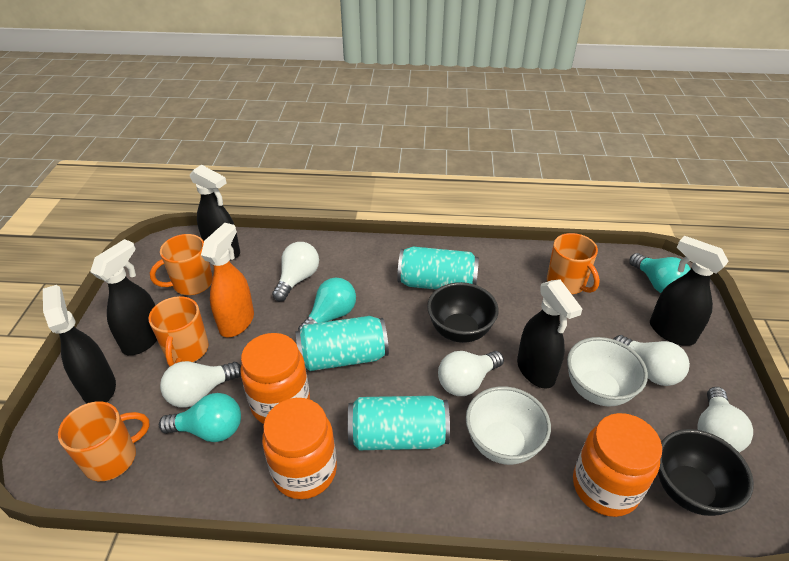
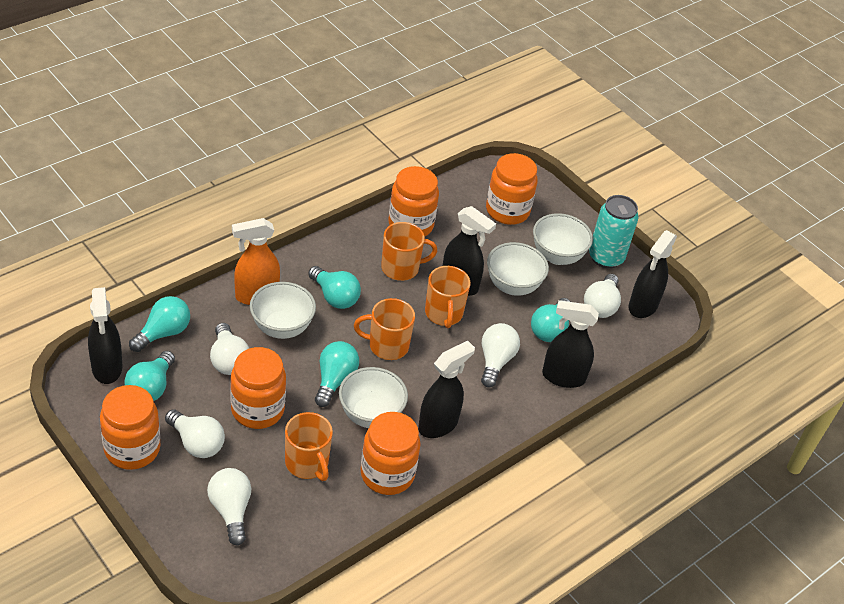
black bowl: [427,282,499,343] [658,429,754,516] = 2 -> none = 0
orange jar: [240,333,310,424] [262,398,337,499] [573,413,662,517] = 3 -> [100,385,160,470] [230,347,286,429] [361,412,421,495] [388,166,439,236] [486,153,538,225] = 5
turquoise can: [296,316,389,371] [348,396,450,450] [397,246,479,290] = 3 -> [589,195,639,269] = 1
turquoise light bulb: [159,393,241,442] [298,277,356,331] [629,253,690,293] = 3 -> [124,351,175,401] [129,296,190,352] [308,266,361,309] [315,341,359,407] [531,298,571,342] = 5
white bowl: [466,386,551,465] [567,337,648,406] = 2 -> [250,282,316,339] [339,367,408,428] [487,242,549,296] [533,213,593,265] = 4

